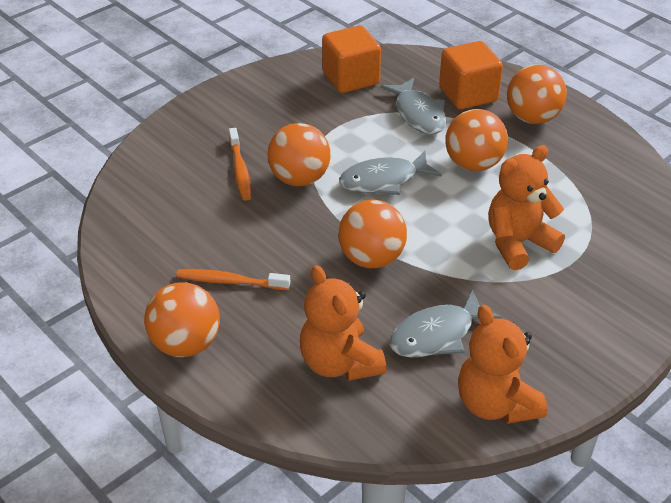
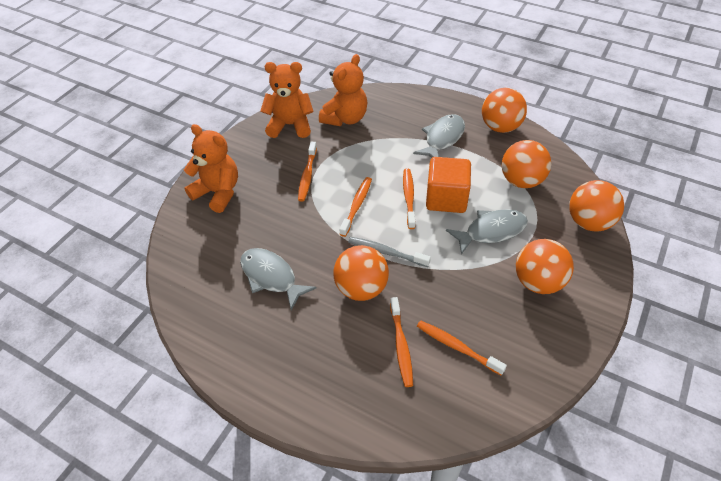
grey toothbrush: none = 0 -> [348,237,431,267] = 1
orange cube: [322,25,381,93] [439,41,503,110] = 2 -> [426,157,471,213] = 1
orange toothbrush: [177,269,291,290] [229,128,251,201] = 2 -> [298,142,317,202] [339,177,372,237] [390,297,413,387] [403,169,416,229] [417,320,507,375] = 5

